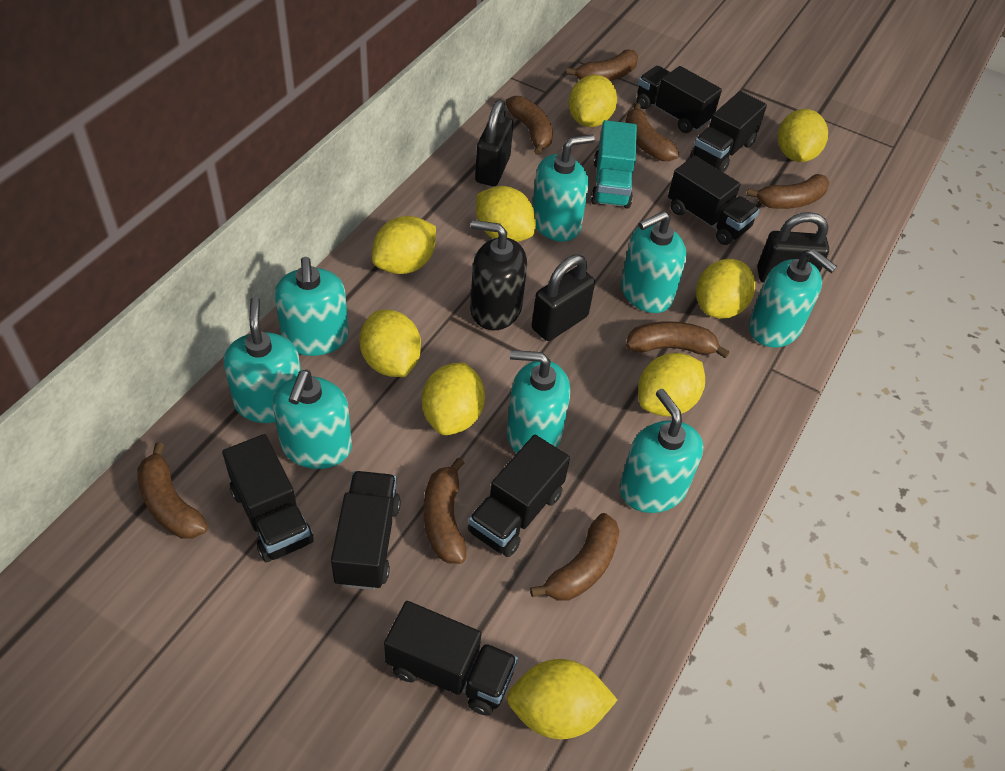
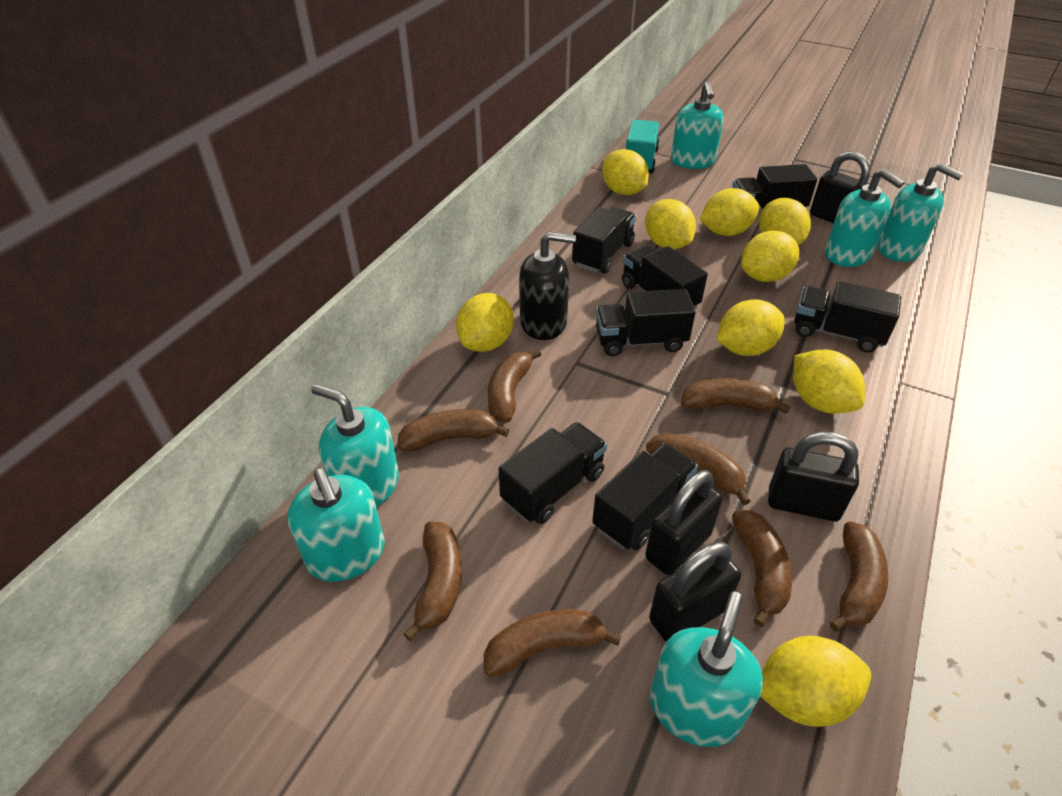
black padlock: [475,100,513,186] [532,255,595,341] [757,212,829,283] = 3 -> [645,470,722,575] [649,542,741,642] [768,431,859,521] [810,151,871,223] = 4
turquoise soap dispenser: [224,297,301,423] [273,370,352,469] [274,257,349,356] [507,350,570,453] [532,134,595,242] [619,389,703,513] [621,211,687,313] [749,249,837,348] = 8 -> [287,468,385,582] [311,384,399,507] [650,591,763,747] [671,82,724,169] [825,169,904,267] [878,163,964,262] = 6

